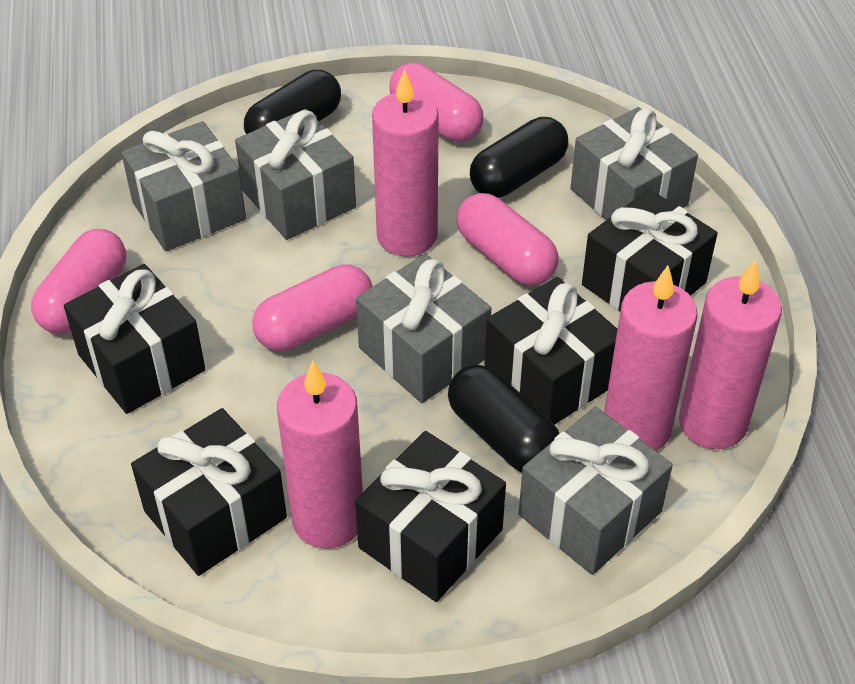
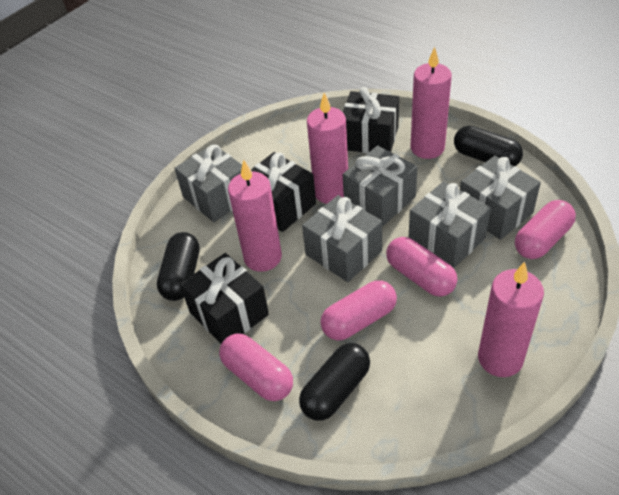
black gift: [64,264,205,414] [131,408,287,576] [355,431,506,602] [484,277,617,425] [582,189,718,311] = 5 -> [180,253,269,344] [251,152,316,232] [343,87,399,153] = 3

